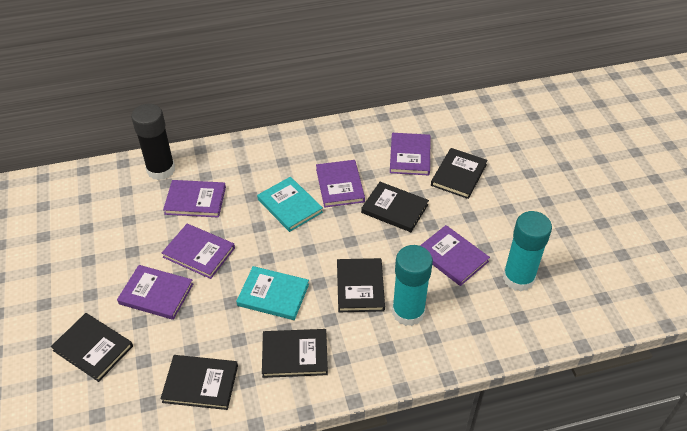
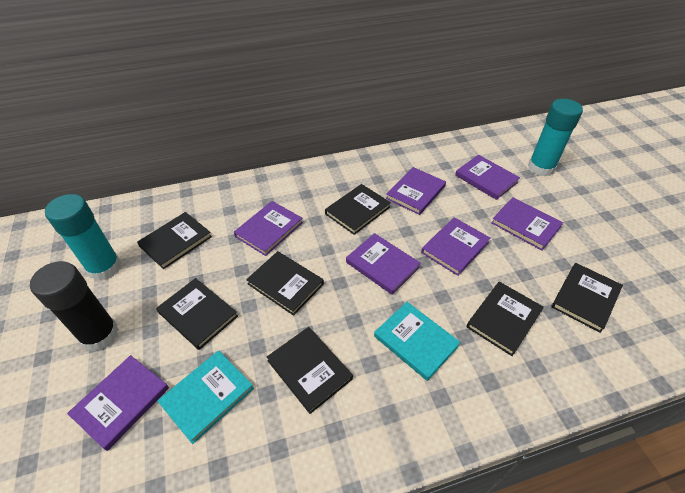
black book: [51,313,133,382] [161,355,238,410] [262,329,328,378] [337,258,385,312] [361,182,429,232] [431,148,488,199] = 6 -> [137,212,212,269] [156,278,238,350] [246,251,324,316] [267,327,353,414] [325,184,391,235] [466,282,544,356] [551,263,623,333] = 7
purple book: [117,265,193,320] [162,224,235,279] [163,180,226,218] [316,160,365,208] [390,133,430,175] [420,225,490,286] = 6 -> [67,355,169,451] [234,201,303,256] [346,233,421,295] [386,167,446,215] [421,217,491,276] [455,155,520,200] [491,197,563,251] = 7

